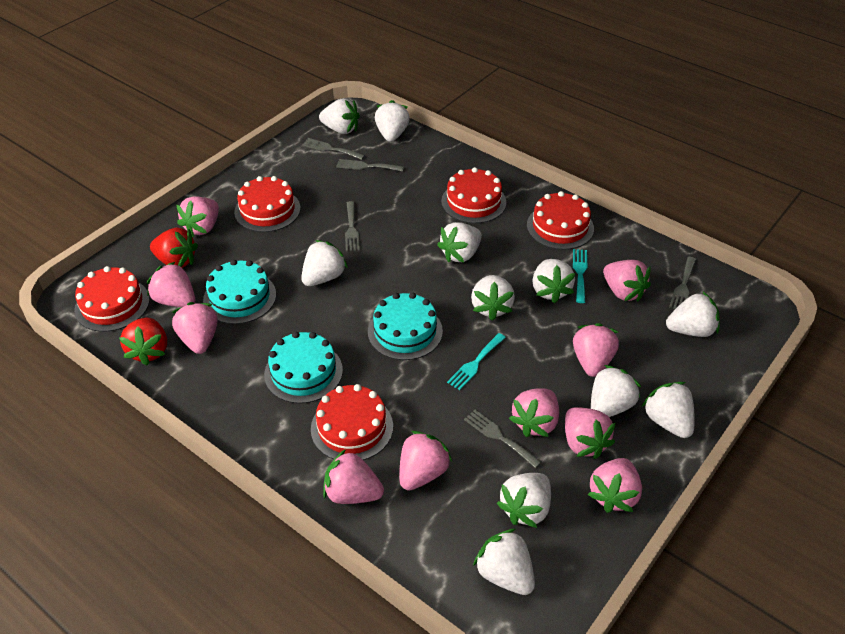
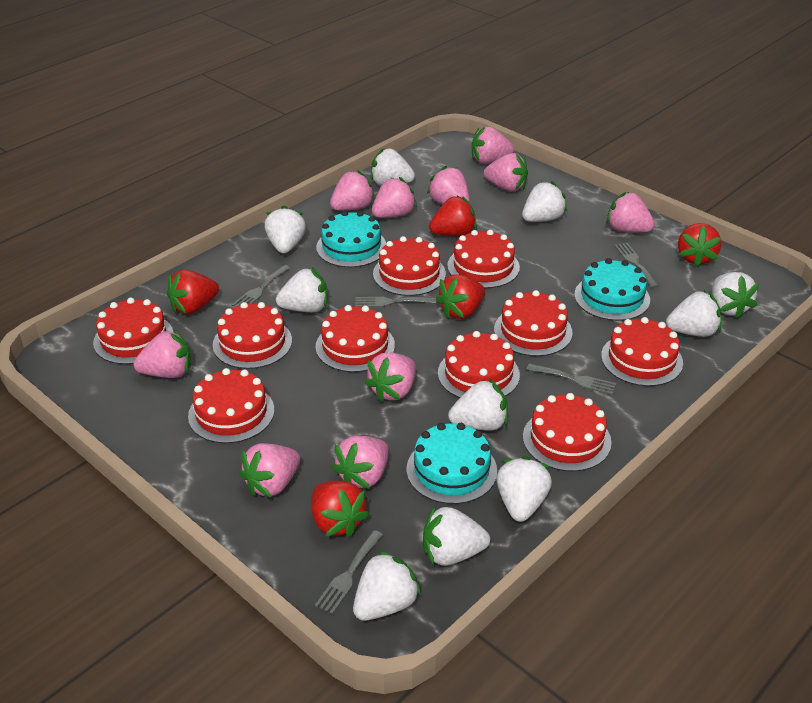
red cake: [74,266,150,332] [234,176,301,232] [311,384,393,460] [441,167,506,223] [527,191,594,250] = 5 -> [93,297,174,364] [188,368,274,443] [213,302,292,369] [315,305,395,372] [373,236,446,296] [438,331,520,398] [447,230,520,288] [494,290,573,356] [523,393,612,472] [601,317,683,386] = 10
red strawberry: [119,318,167,366] [150,228,198,268] = 2 -> [167,270,219,314] [311,481,369,537] [429,196,477,236] [436,274,485,319] [678,223,722,267] = 5
turquoise fork: [447,333,506,390] [573,249,587,303] = 2 -> none = 0
white strawberry: [301,240,348,286] [319,98,360,134] [375,100,410,142] [437,222,482,262] [471,275,515,321] [473,529,535,595] [497,473,551,528] [532,259,575,303] [591,365,641,417] [642,382,695,438] [666,292,720,337] = 11 -> [265,205,306,253] [276,268,328,312] [353,550,421,621] [371,148,415,186] [423,506,490,566] [448,378,508,431] [496,456,552,522] [522,181,567,222] [666,291,721,337] [712,272,759,319] = 10

